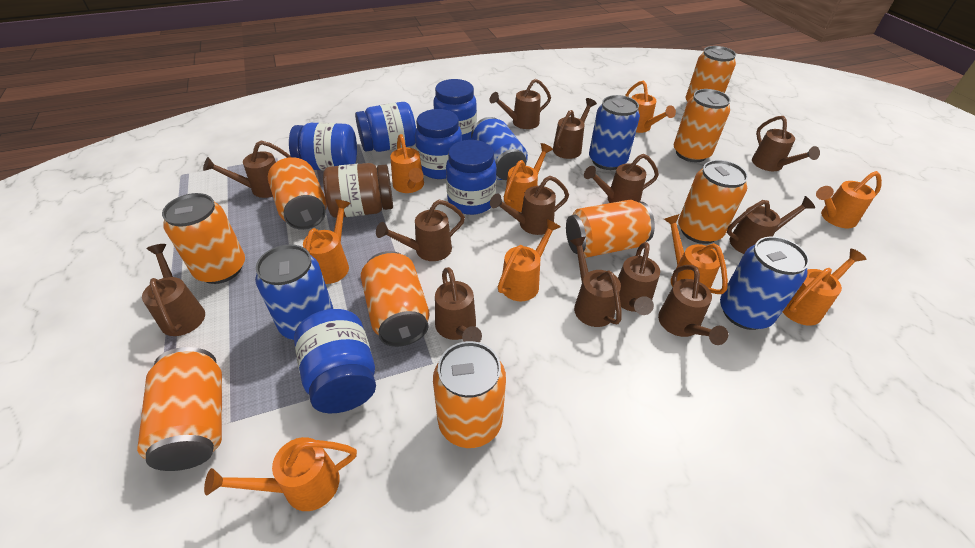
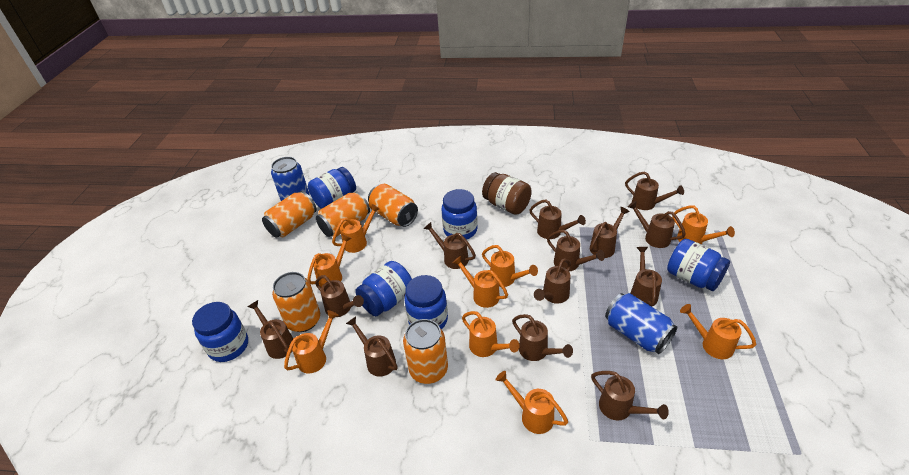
blue can: [255,244,333,340] [471,117,528,180] [589,95,640,170] [720,236,810,330] = 4 -> [271,157,309,201] [605,293,677,354] = 2
orange can: [137,347,222,471] [162,193,245,284] [268,157,327,230] [361,251,430,347] [433,341,506,448] [566,200,655,258] [674,89,731,162] [678,160,748,244] [686,46,736,102] = 9 -> [262,191,317,238] [272,272,320,332] [316,191,370,237] [368,184,418,227] [403,319,448,384] = 5

